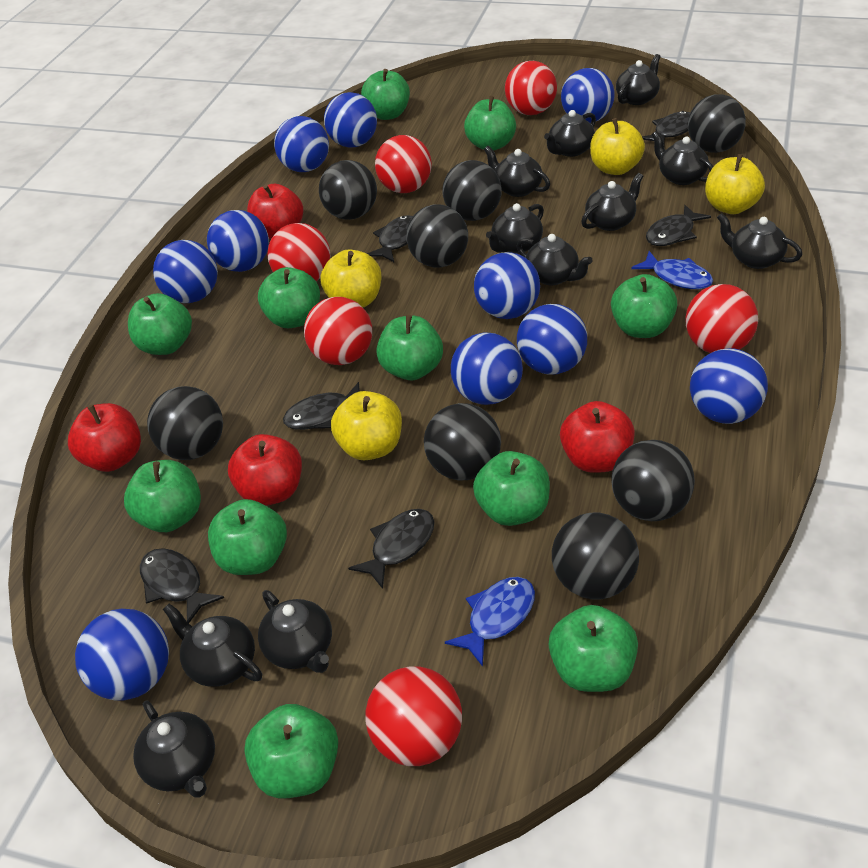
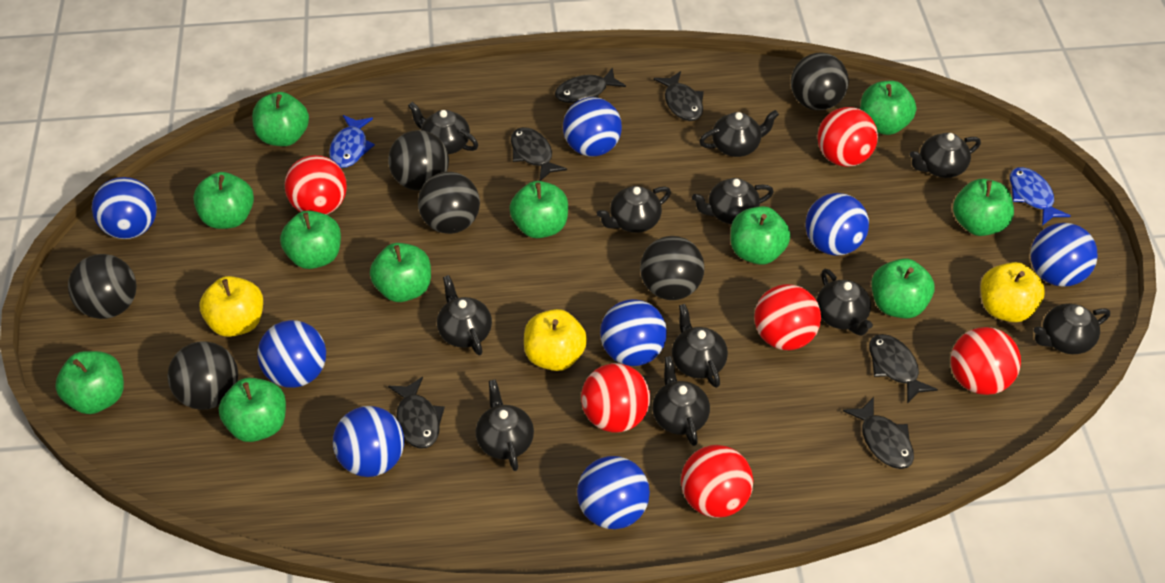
black ball: [147,386,223,460] [319,160,377,220] [406,205,468,267] [424,403,501,480] [443,160,502,221] [552,513,639,600] [611,440,695,521] [688,94,746,153] = 8 -> [68,254,137,319] [167,341,238,410] [388,130,449,191] [418,172,480,234] [640,236,704,300] [791,52,849,111] = 6
blue ball: [75,609,169,700] [153,240,218,303] [207,210,269,272] [274,116,329,172] [324,92,377,148] [451,333,523,405] [474,252,540,319] [517,304,587,374] [561,68,615,123] [690,348,768,424] = 10 -> [92,177,157,239] [257,320,326,388] [333,406,404,477] [563,97,622,157] [577,456,650,529] [600,299,667,366] [805,193,869,256] [1030,223,1098,287] = 8
red apple: [68,403,141,472] [228,434,302,506] [247,184,304,239] [560,401,635,473] = 4 -> none = 0
yellow apple: [321,249,381,307] [331,391,402,460] [590,118,645,175] [705,154,765,214] = 4 -> [200,276,263,337] [524,309,587,371] [981,262,1045,322] = 3

